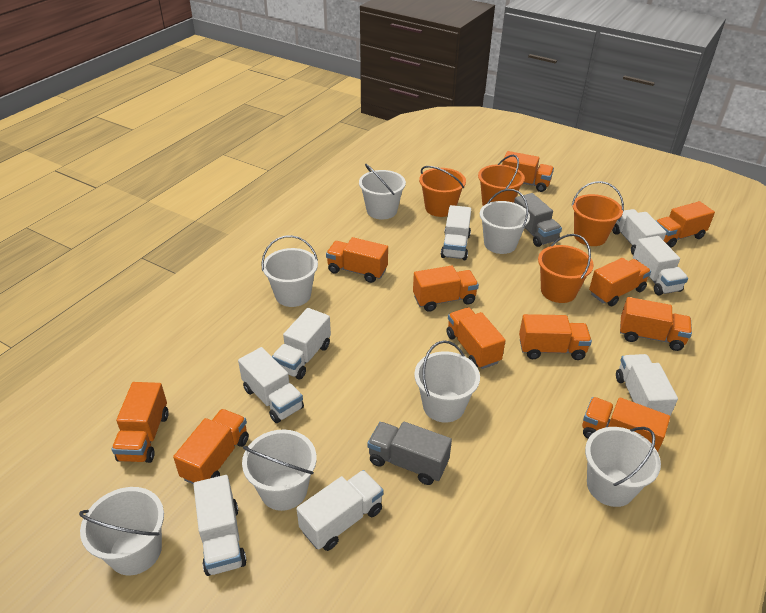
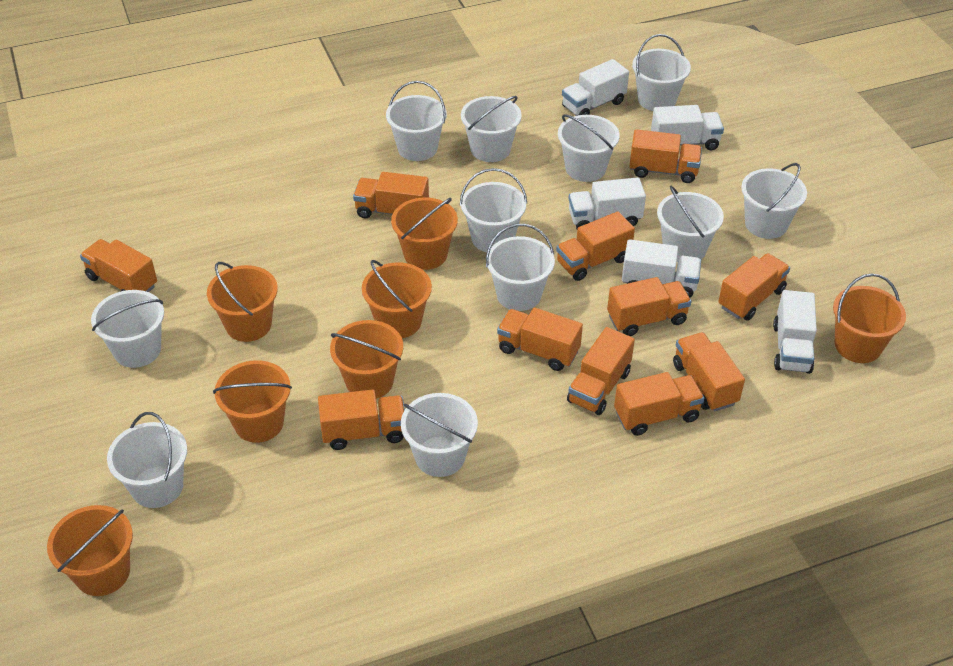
grey truck: [367,421,452,485] [514,193,562,247] = 2 -> none = 0
orange bucket: [419,166,466,217] [478,155,525,206] [538,234,594,303] [572,181,624,246] = 4 -> [47,505,133,596] [207,262,278,342] [213,360,292,443] [330,320,403,399] [362,260,432,338] [391,198,458,270] [833,273,906,363] = 7
white bucket: [79,487,164,575] [242,430,317,511] [261,235,318,307] [359,164,406,219] [414,340,480,423] [480,189,530,254] [585,427,661,507] = 7 -> [91,290,164,368] [107,412,187,508] [386,81,447,161] [401,393,478,477] [460,168,527,252] [461,96,522,162] [486,224,555,311] [558,114,620,182] [632,34,691,111] [657,186,724,262] [741,163,807,239] = 11
white truck: [193,475,247,576] [238,347,304,423] [272,308,331,379] [296,470,384,551] [441,205,471,260] [612,209,666,255] [616,354,678,416] [633,236,688,296] = 8 -> [562,59,629,116] [568,177,646,229] [622,239,701,298] [651,105,724,150] [773,290,817,374] = 5

